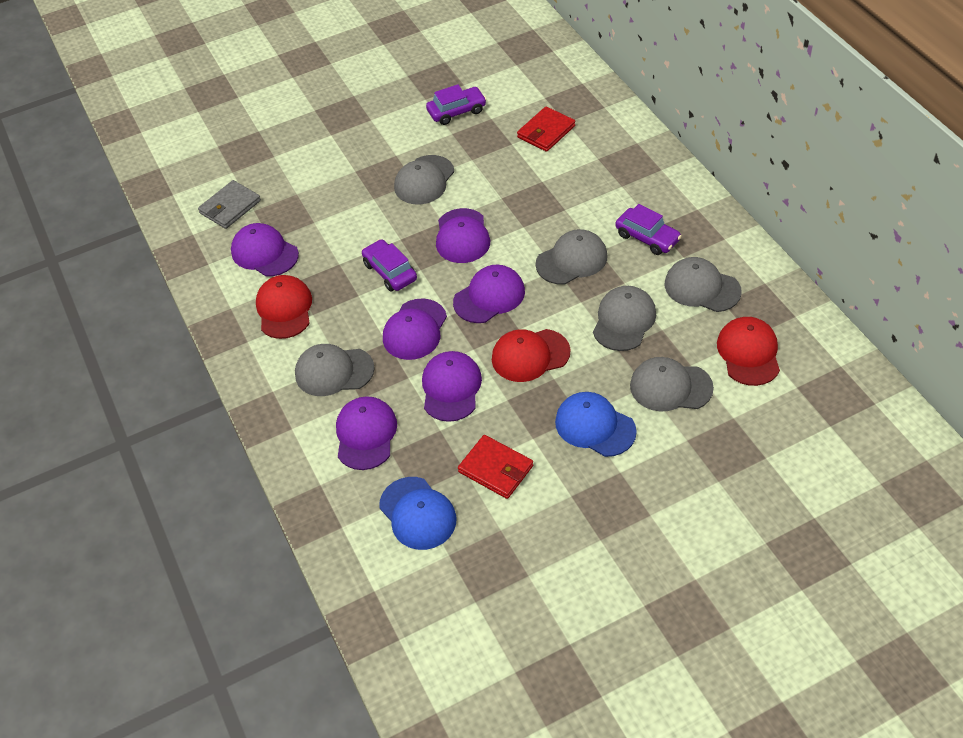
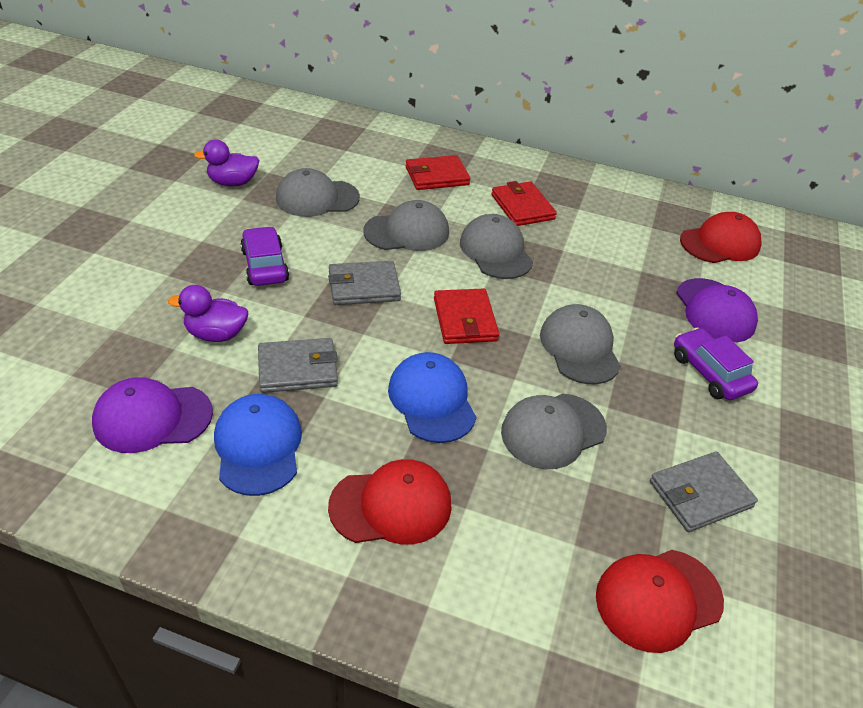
grey cap: [295,344,375,396] [394,155,454,204] [535,229,608,285] [593,286,656,351] [630,357,714,411] [665,257,742,312] = 6 -> [276,168,360,217] [363,200,449,251] [460,214,533,279] [501,394,607,469] [540,304,621,384] = 5
grey wallet: [198,180,261,229] = 1 -> [258,338,338,393] [328,261,401,305] [650,452,758,532] = 3
purple cap: [231,223,299,277] [336,396,397,470] [383,298,447,360] [422,351,482,422] [436,208,490,263] [453,264,525,323] = 6 -> [92,377,213,453] [676,278,758,343] = 2
purple car: [362,239,417,291] [426,84,487,125] [615,204,682,255] = 3 -> [240,226,289,286] [674,328,758,400] = 2
purple duck: none = 0 -> [168,285,248,342] [194,139,259,187] = 2
red wallet: [458,435,533,499] [517,106,575,152] = 2 -> [406,155,470,190] [434,288,499,344] [491,181,557,226] = 3

